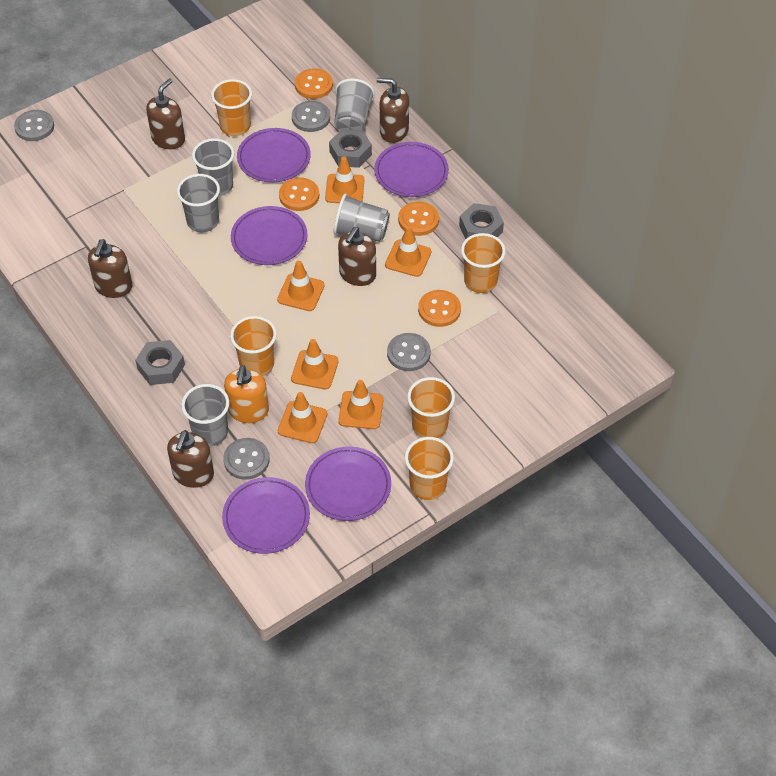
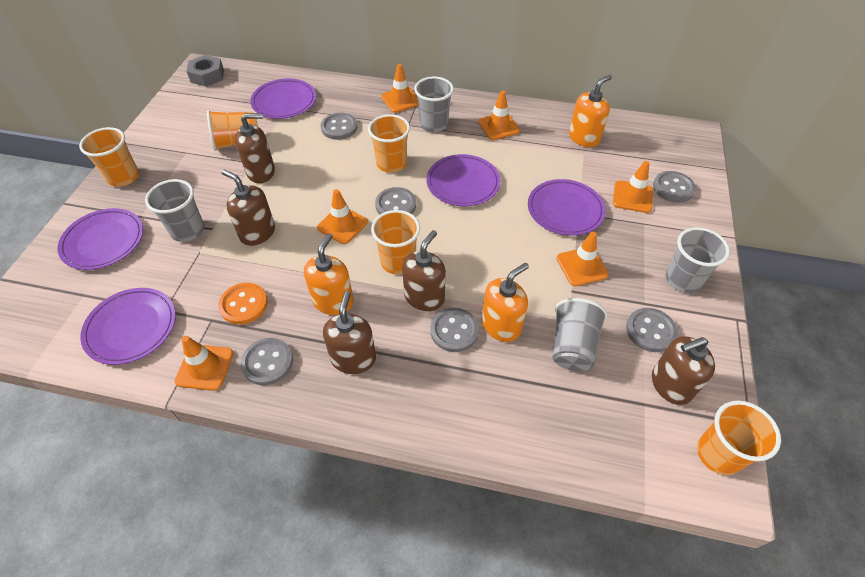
grey button: [14,110,54,141] [223,438,269,480] [292,101,330,132] [387,333,431,371] = 4 -> [241,338,293,385] [321,113,358,140] [375,187,416,215] [430,308,479,352] [626,308,678,352] [653,171,696,203] = 6
grey cup: [177,174,220,232] [181,384,229,446] [192,138,235,196] [334,78,375,131] [334,193,390,242] = 5 -> [145,179,204,242] [414,77,454,132] [553,298,607,371] [666,227,730,293] = 4
grey nut: [135,340,185,385] [329,129,372,168] [459,203,504,239] = 3 -> [186,55,224,87] = 1
orange button: [279,177,319,211] [295,68,333,99] [398,201,439,236] [418,290,461,327] = 4 -> [218,283,268,325] = 1
orange soap dispenser: [224,365,269,423] = 1 -> [304,233,354,315] [482,263,529,342] [569,75,612,147] = 3

